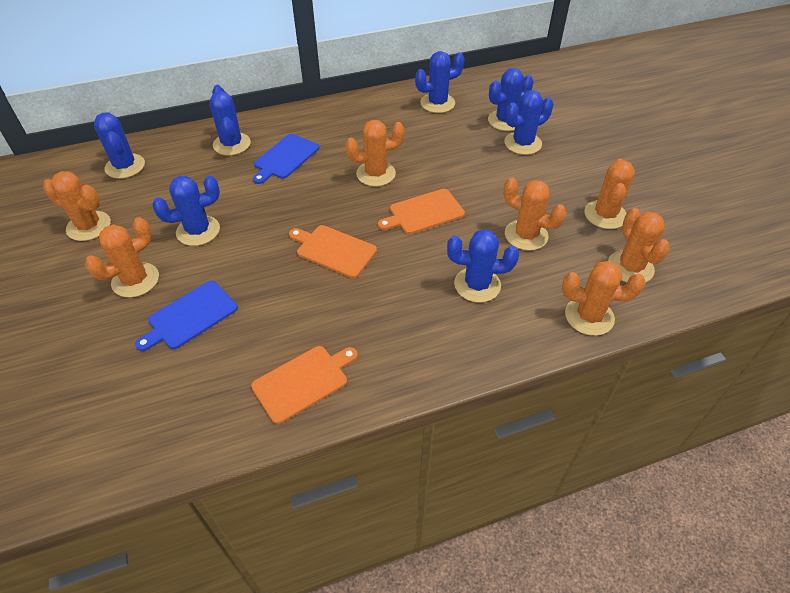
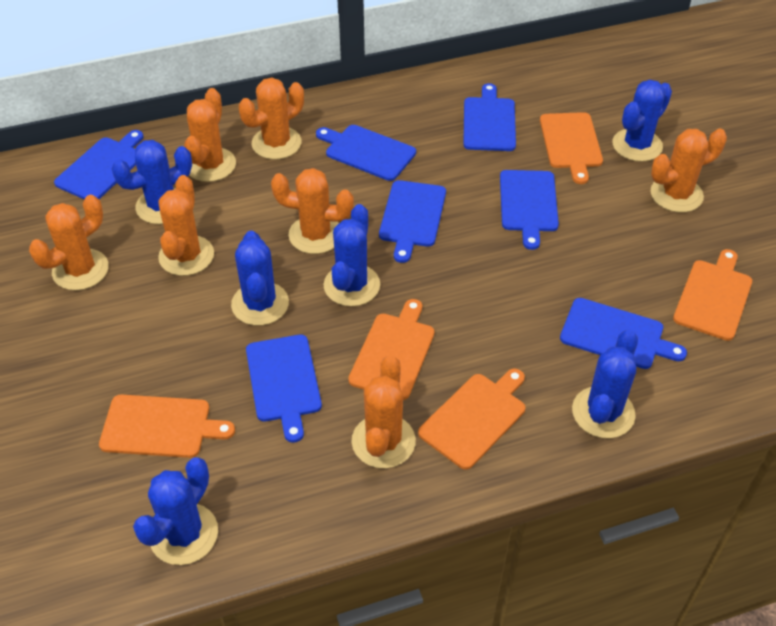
blue cactus: [94,113,145,179] [152,176,220,246] [209,85,251,156] [415,51,465,113] [447,229,519,303] [488,68,533,131] [504,90,553,155] = 7 -> [111,140,192,224] [133,457,218,565] [231,231,289,326] [324,204,380,307] [572,329,638,438] [612,80,672,162] = 6
blue cutting board: [135,281,238,351] [253,134,319,184] = 2 -> [54,130,144,199] [246,335,322,443] [316,125,416,181] [379,180,446,263] [463,83,516,151] [500,170,559,250] [560,298,687,369] = 7
orange cutting board: [251,346,358,424] [289,225,377,278] [378,189,465,234] = 3 -> [99,394,235,458] [348,299,435,400] [418,369,526,470] [540,112,603,184] [673,249,752,341] = 5

